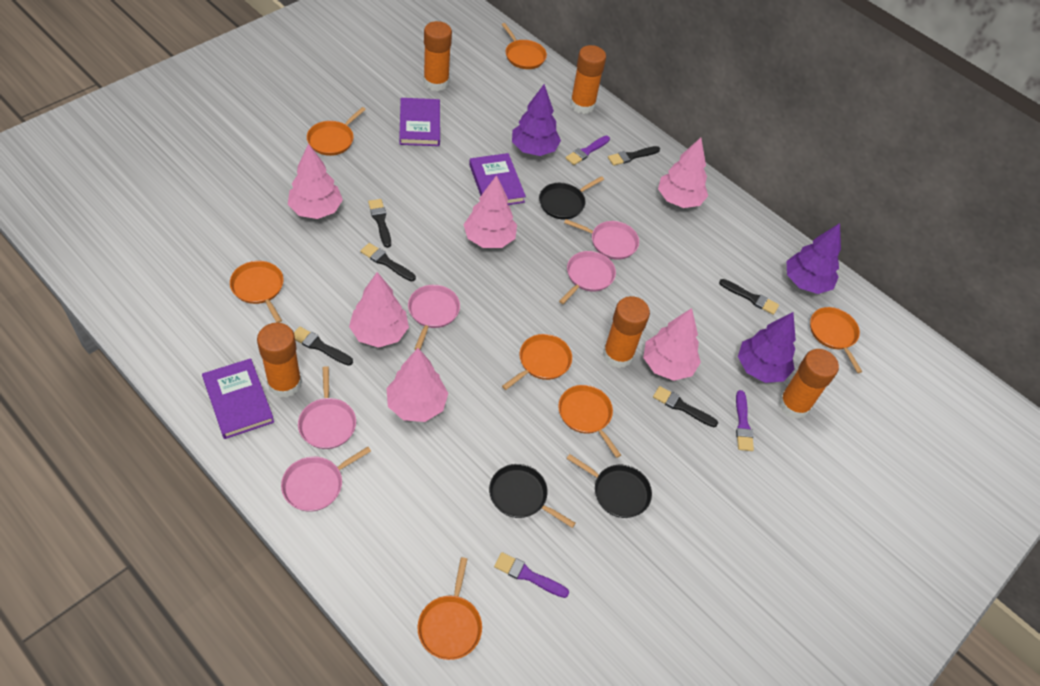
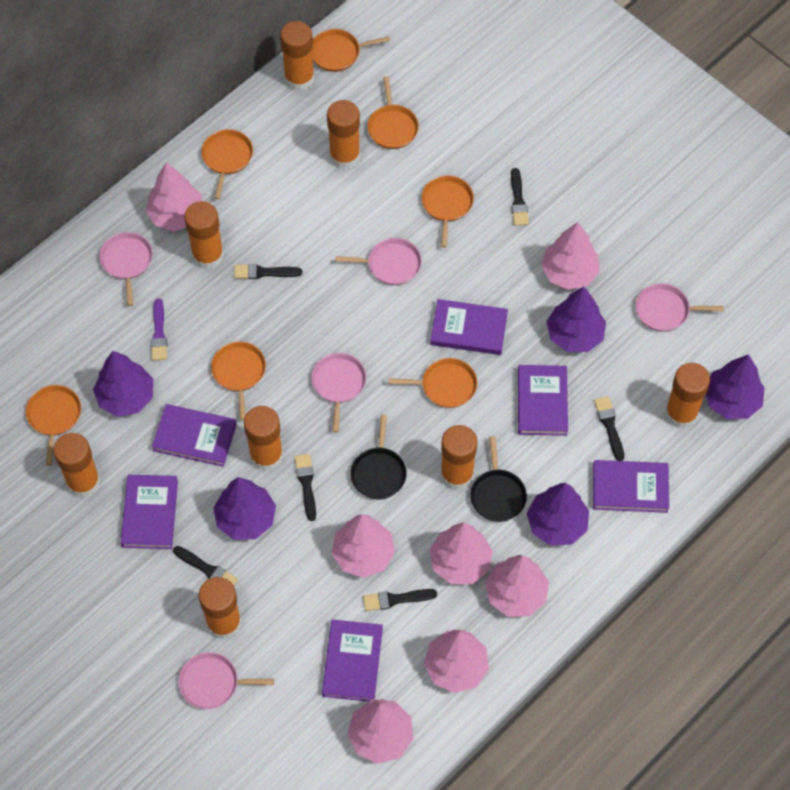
black pan: [489,464,576,528] [539,176,604,220] [567,454,652,518] = 3 -> [350,415,407,499] [470,436,527,522] = 2
orange glue stick: [257,323,302,398] [423,21,452,91] [570,45,606,114] [603,296,650,368] [778,349,839,419] = 5 -> [53,433,100,498] [184,201,224,269] [198,577,242,640] [244,406,283,471] [280,21,315,91] [327,100,360,169] [440,425,478,490] [665,363,710,428] = 8
pink tree: [288,144,343,219] [349,272,409,348] [387,348,448,422] [463,175,517,248] [643,308,701,381] [658,138,708,208] = 6 -> [146,162,202,231] [332,514,395,578] [347,699,413,764] [424,629,489,693] [429,522,493,584] [485,555,549,617] [541,222,600,290] = 7
purple book: [202,358,274,439] [399,98,440,146] [469,153,526,205] = 3 -> [121,475,178,549] [152,404,237,467] [322,619,383,702] [430,299,508,355] [518,365,568,436] [593,460,669,513] = 6
purple brush: [494,552,569,598] [566,136,610,165] [736,390,754,451] = 3 -> [151,299,167,361] = 1
purple tree: [512,84,561,156] [738,312,796,383] [787,223,841,294] = 3 -> [93,351,153,417] [213,477,276,540] [527,483,589,546] [546,286,606,352] [706,354,765,419] = 5

